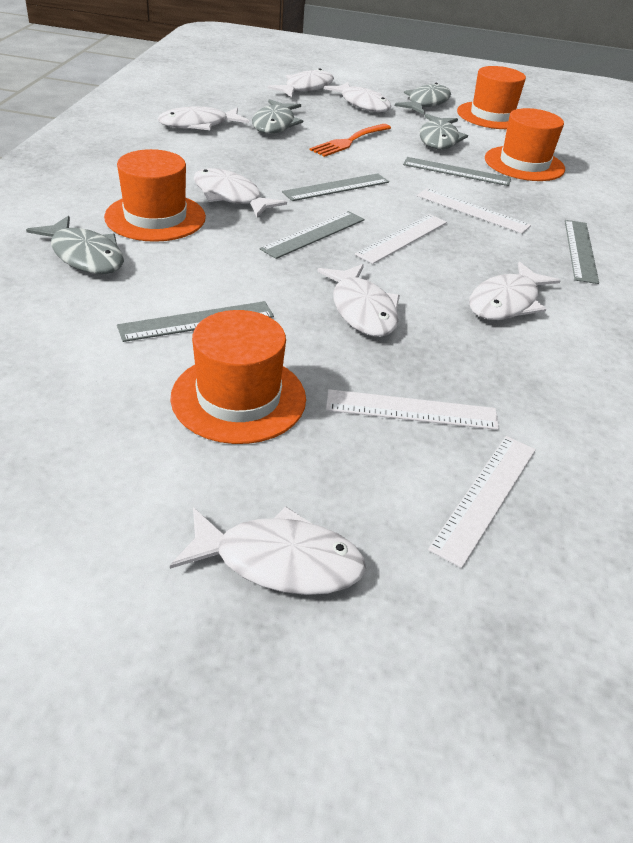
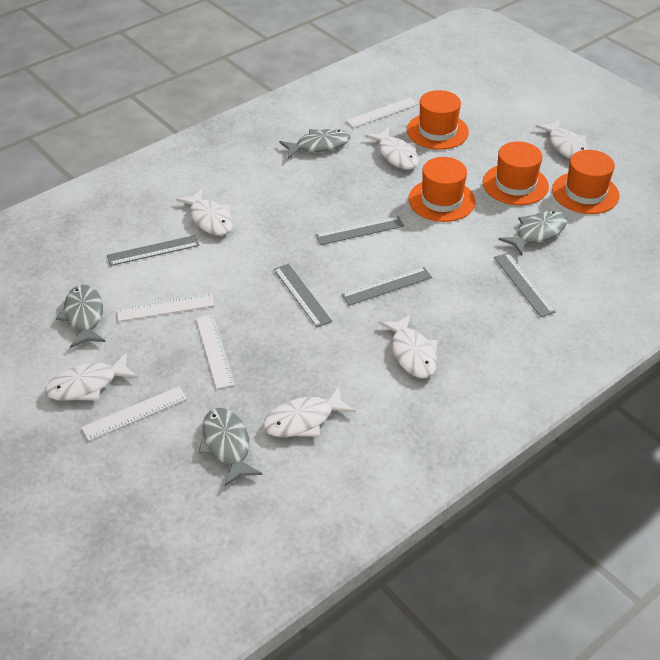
orange fork: [310,124,391,157] = 1 -> none = 0
white fish: [158,106,249,130] [170,506,366,595] [194,168,287,217] [267,68,334,97] [317,264,400,337] [324,82,391,112] [469,262,561,320] = 7 -> [45,352,138,401] [176,188,233,236] [263,386,356,437] [365,127,419,170] [379,314,438,378] [535,119,589,159] = 6

